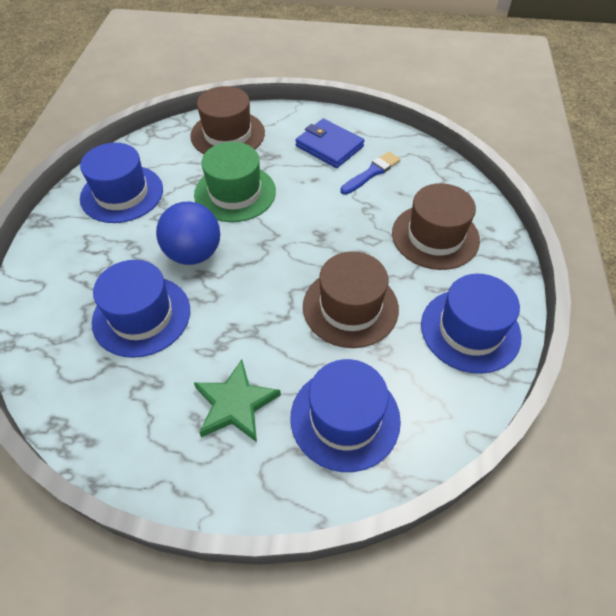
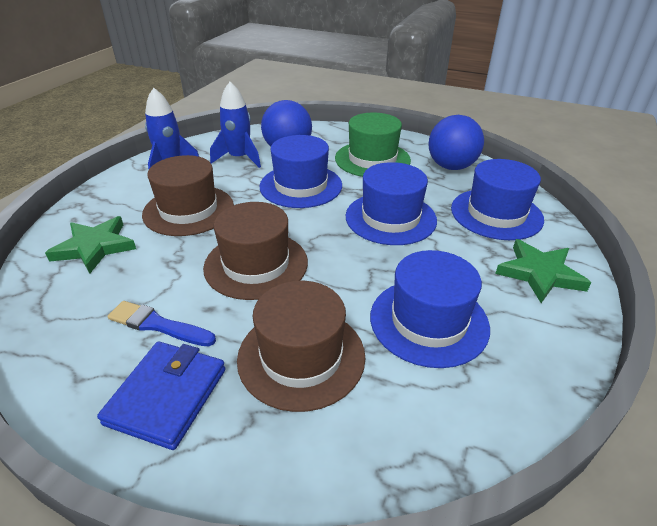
blue ball: [156,201,220,265] = 1 -> [261,100,312,146] [429,115,484,170] = 2
blue rocket: none = 0 -> [145,87,199,169] [210,82,261,168] = 2
green star: [194,359,281,442] = 1 -> [45,216,136,274] [495,239,591,303] = 2

